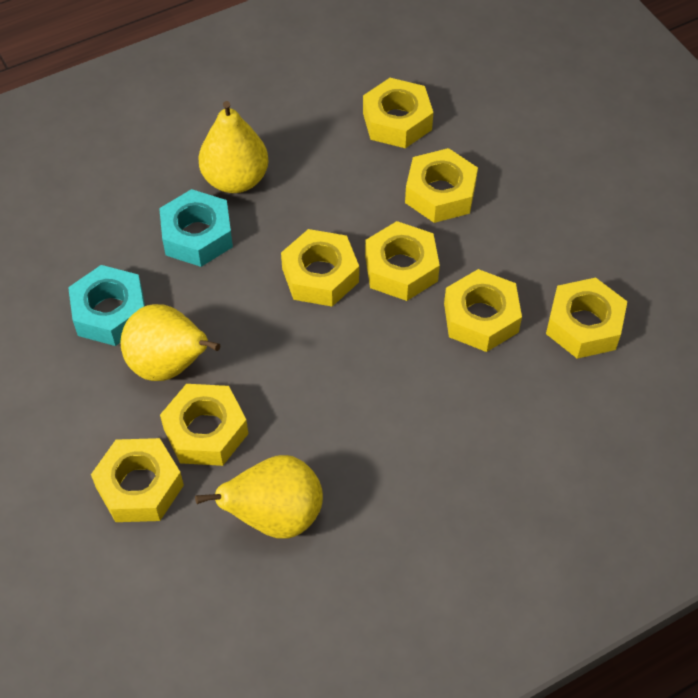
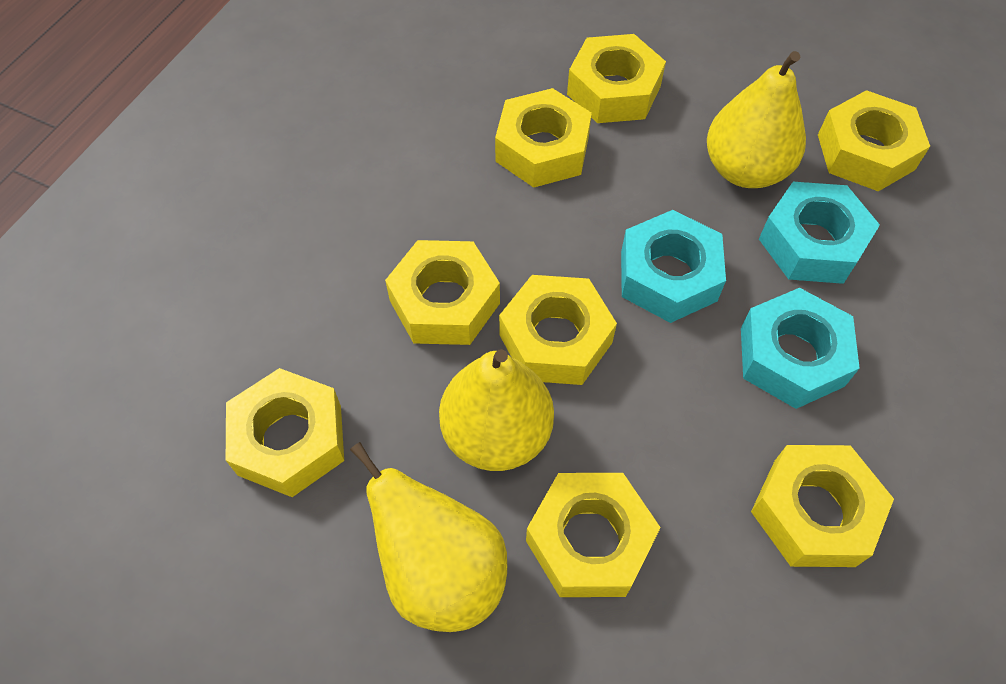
turquoise nut: [68,265,145,346] [159,189,233,267] = 2 -> [621,210,726,323] [741,288,860,409] [759,182,880,284] = 3

